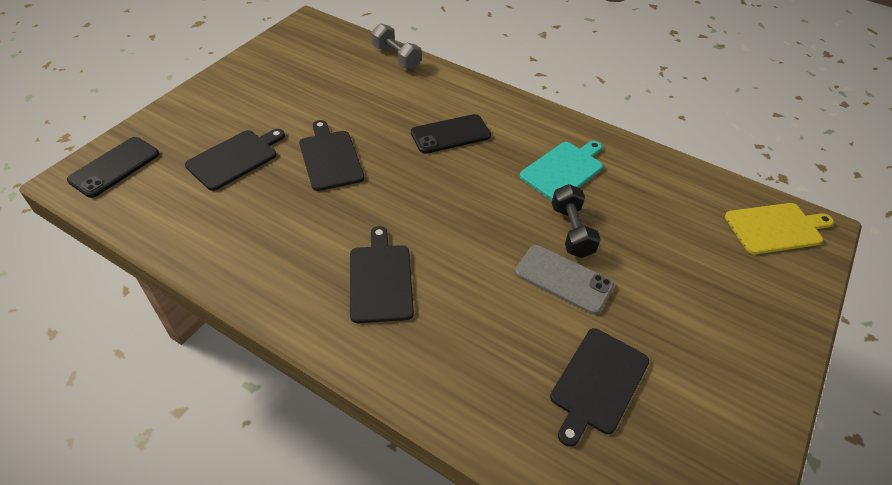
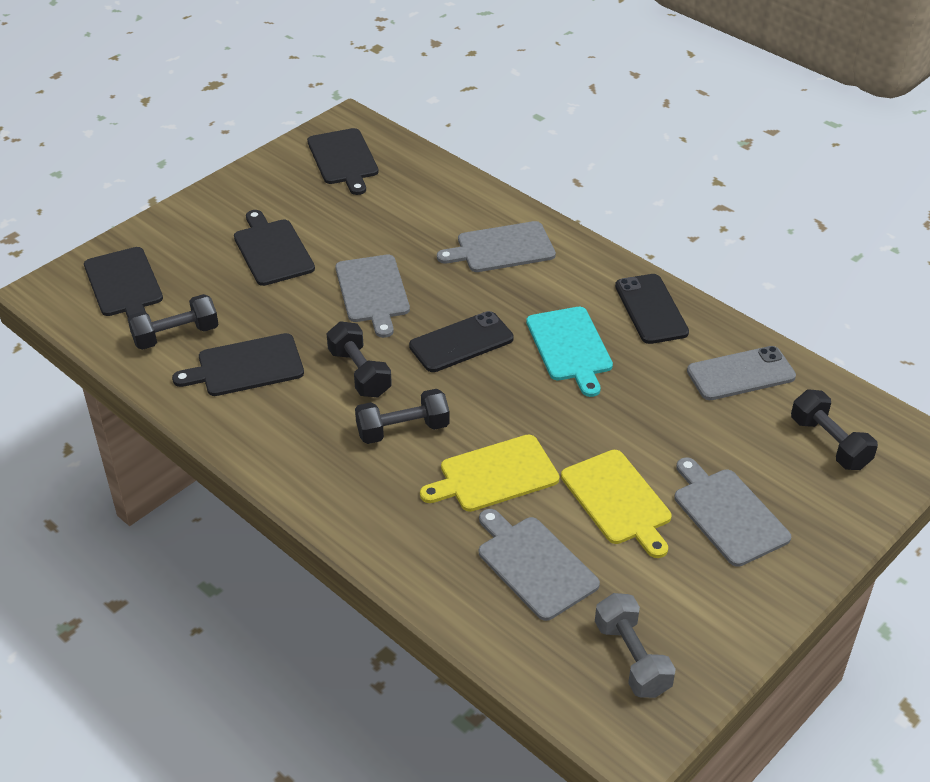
black dumbbell: [552,184,601,258] = 1 -> [128,294,219,350] [327,321,392,397] [355,389,450,444] [791,389,878,470] = 4
grey cutting board: none = 0 -> [335,255,410,338] [437,221,556,272] [479,509,600,621] [674,457,791,567] = 4
yellow cutting board: [725,203,834,254] = 1 -> [420,434,560,512] [561,450,672,558] = 2

